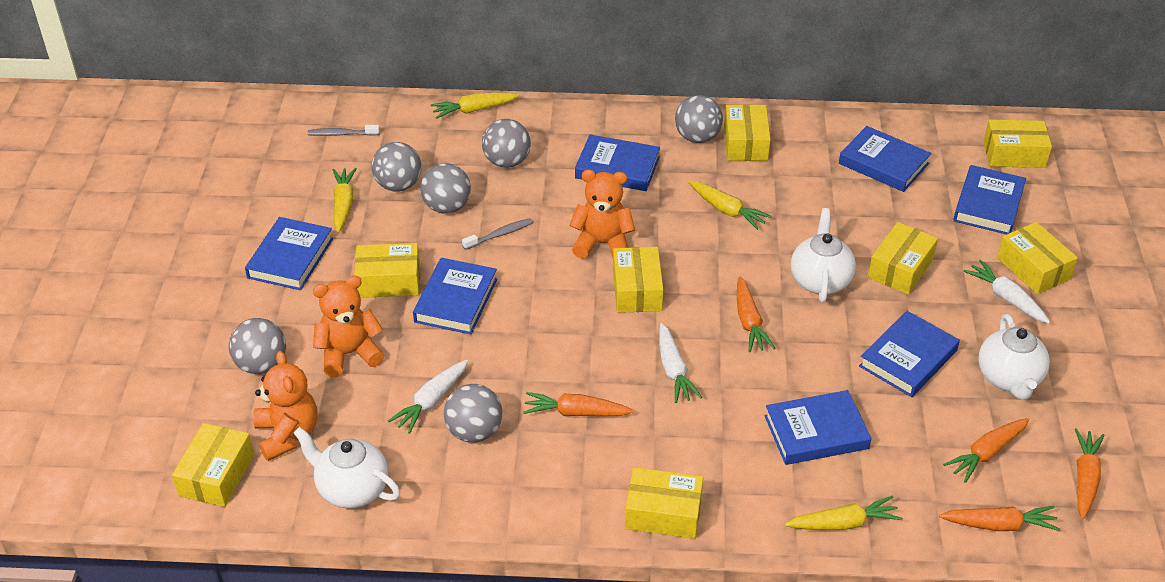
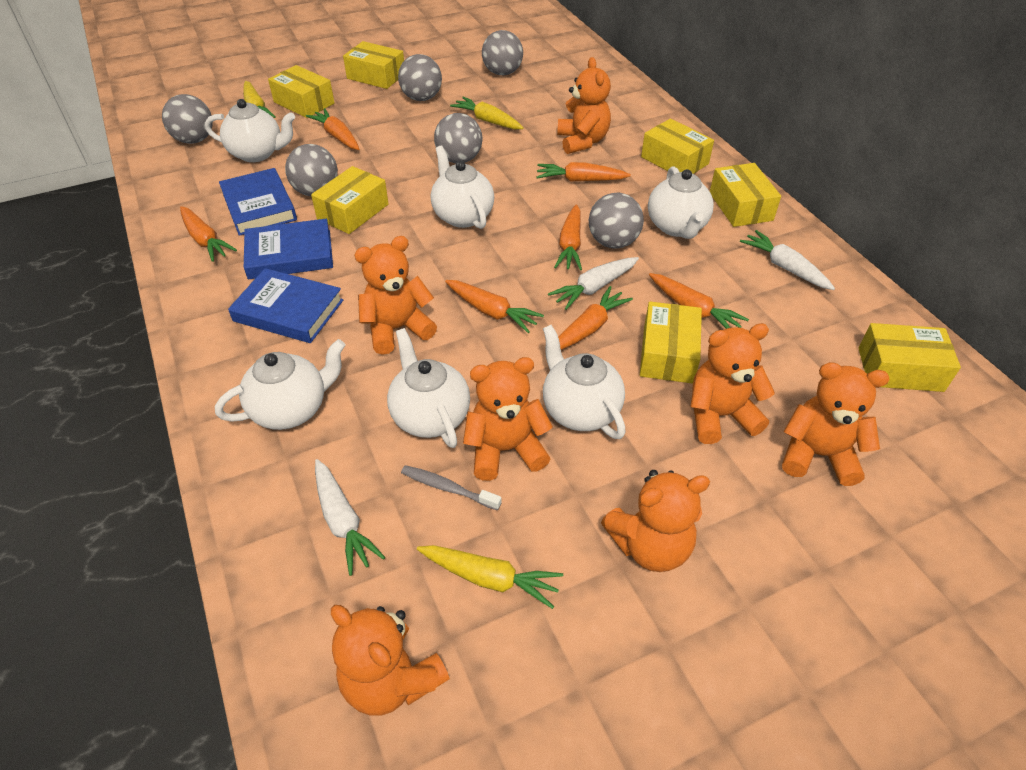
blue book: [245,217,333,290] [413,258,497,334] [575,134,660,191] [764,390,871,465] [839,126,931,192] [859,311,960,397] [953,165,1026,235] = 7 -> [219,168,297,236] [228,268,343,343] [244,219,333,280] = 3
grey toothbrush: [308,125,380,136] [462,218,533,250] = 2 -> [401,465,502,510] = 1
orange carrot: [523,392,634,416] [737,277,775,352] [939,506,1060,531] [943,418,1029,483] [1075,428,1105,519] = 5 -> [180,206,237,262] [306,108,359,150] [445,280,544,333] [537,162,631,182] [554,204,582,270] [558,286,633,350] [649,273,749,329] = 7
orange teddy bear: [253,351,318,461] [313,276,385,377] [569,170,635,259] = 3 -> [331,605,450,716] [354,236,437,355] [463,357,553,481] [557,57,611,154] [601,470,710,572] [690,323,775,444] [782,362,889,486] = 7
white teapot: [294,427,400,508] [791,208,856,303] [978,314,1050,400] = 3 -> [205,99,295,162] [215,339,345,430] [387,328,470,448] [431,146,494,229] [543,325,625,439] [648,166,714,239] = 6
yellow box: [172,423,254,507] [354,243,420,298] [613,247,663,313] [625,467,703,539] [724,104,771,161] [868,222,938,294] [984,119,1052,168] [997,222,1078,294] = 8 -> [268,65,334,118] [311,166,389,234] [343,41,404,89] [640,302,702,384] [641,118,714,174] [710,163,781,227] [858,323,961,392] = 7
yellow carrot: [332,168,357,232] [431,93,519,119] [688,180,772,230] [785,496,902,530] = 4 -> [243,81,275,118] [417,545,563,609] [450,97,524,130] = 3

